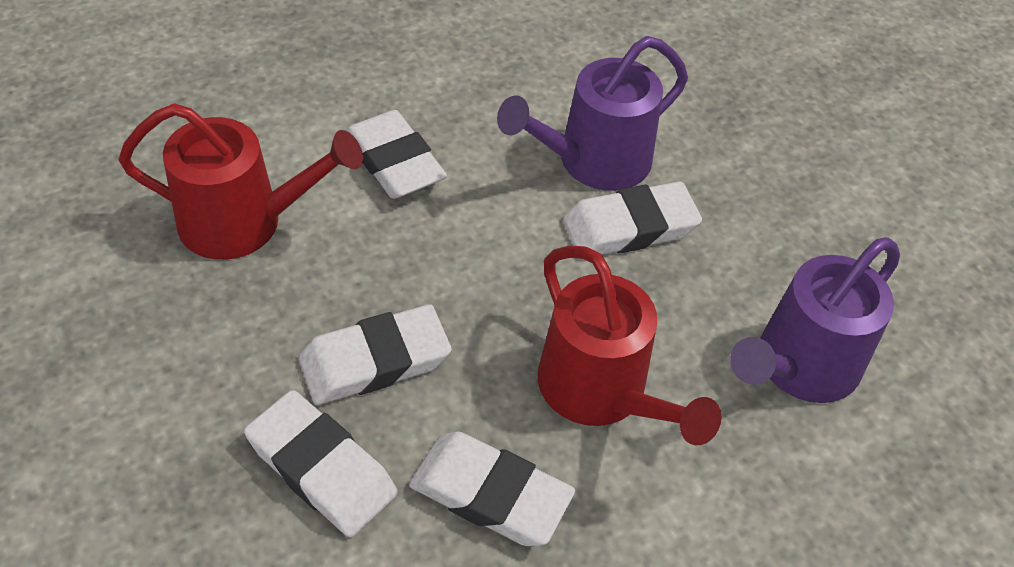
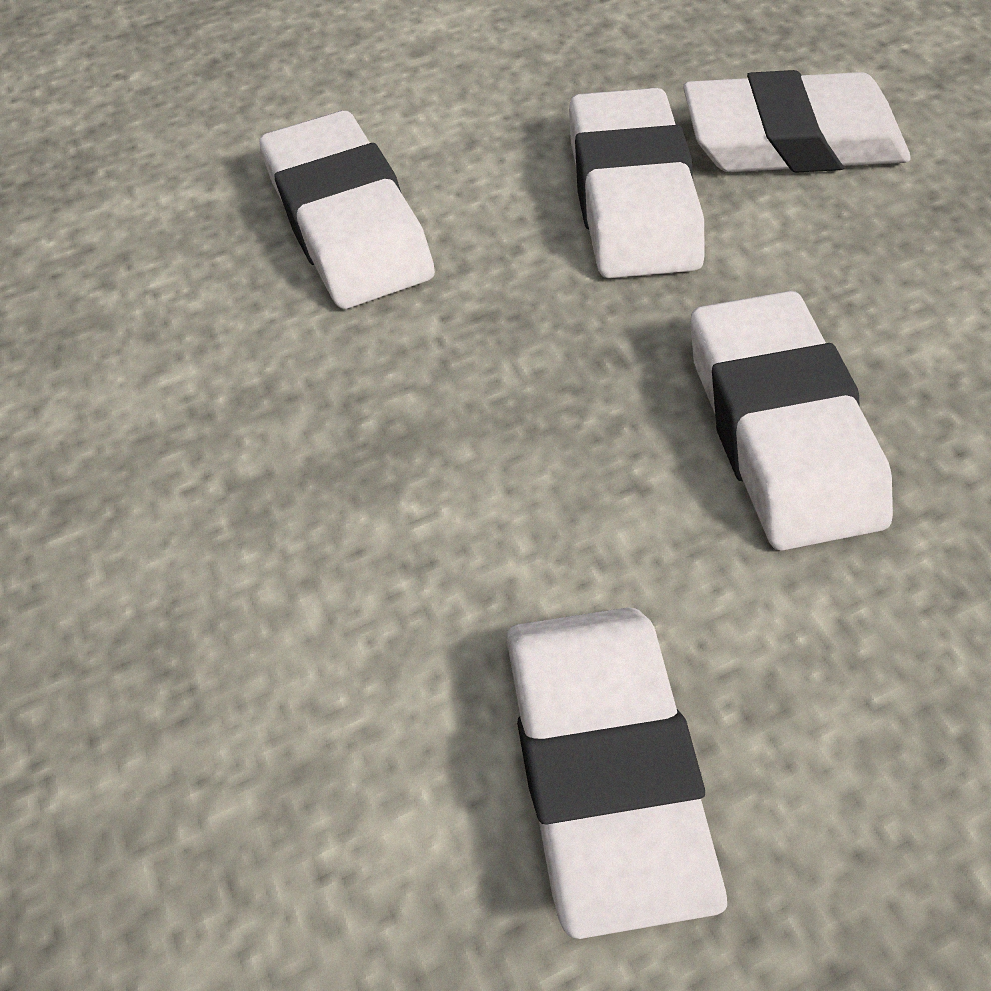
purple watering can: [497,36,688,191] [730,238,900,403] = 2 -> none = 0
red watering can: [118,103,363,260] [538,245,721,445] = 2 -> none = 0

